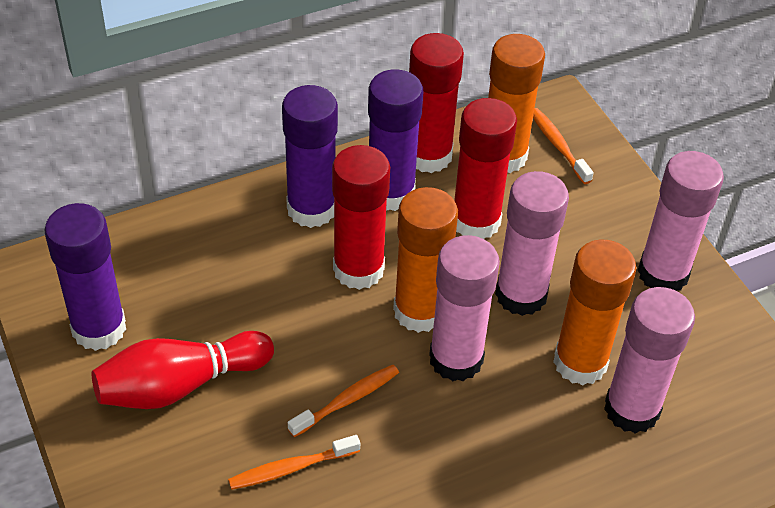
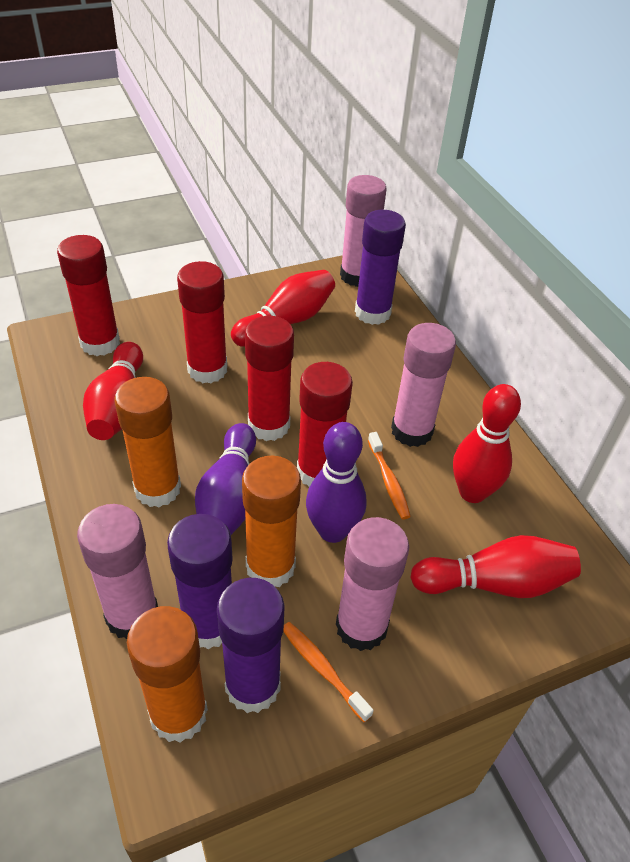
orange toothbrush: [228,435,360,490] [288,365,399,437] [533,108,594,184] = 3 -> [283,622,374,723] [368,432,411,519] = 2
purple bowling pin: none = 0 -> [195,423,256,535] [306,422,366,543] = 2
red bowling pin: [92,331,274,409] = 1 -> [83,342,143,440] [231,270,335,347] [410,535,581,598] [453,384,521,503] = 4
red glue stick: [332,145,390,290] [409,33,464,173] [454,98,517,239] = 3 -> [57,235,120,356] [177,261,227,383] [245,316,294,441] [297,362,353,487] = 4

